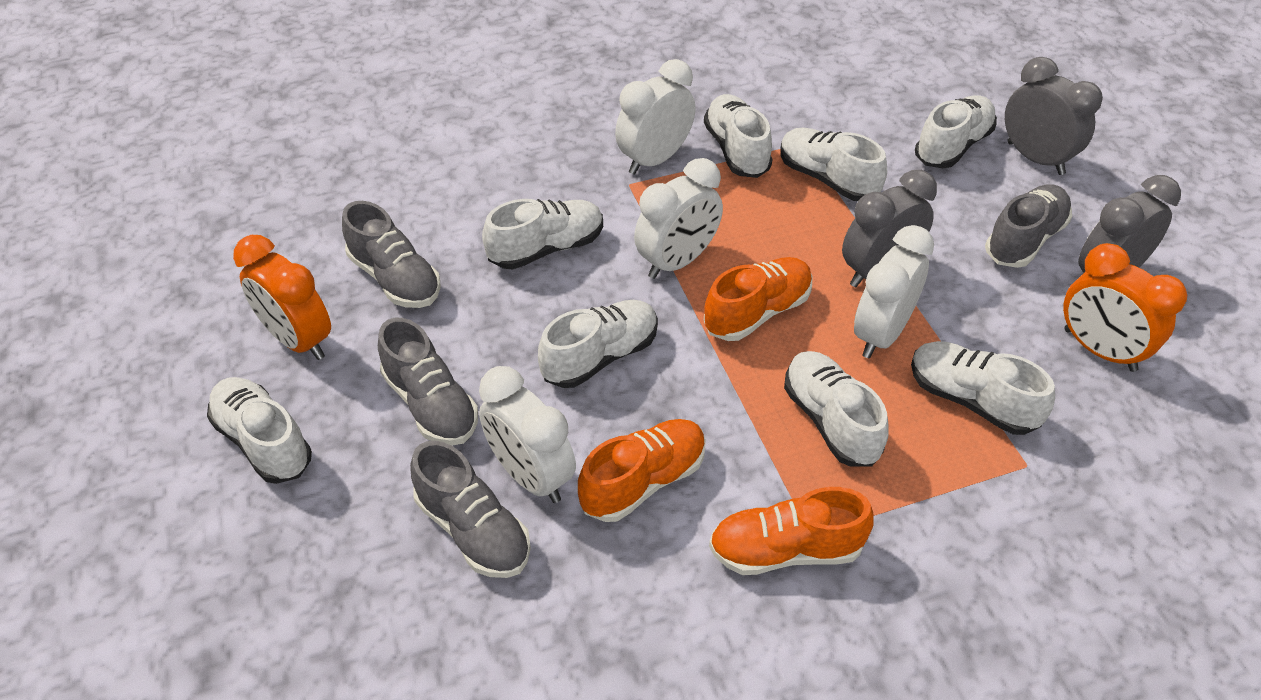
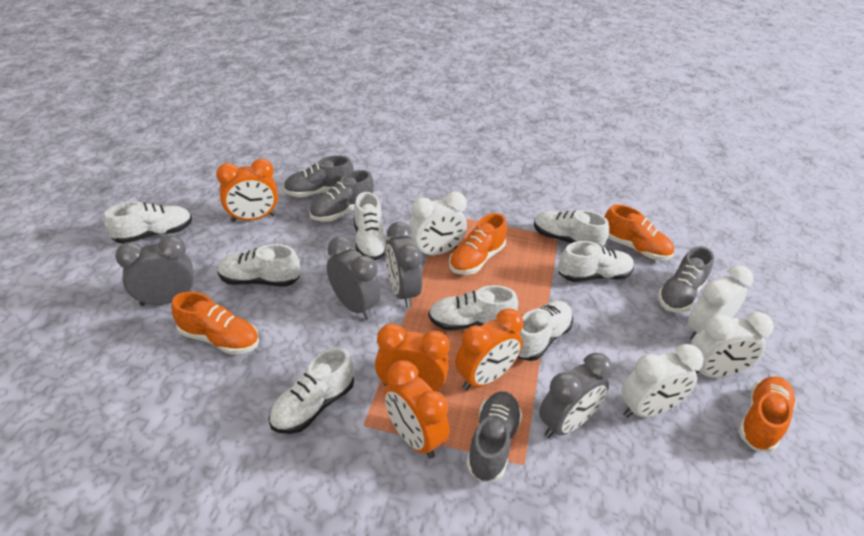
grey clock: [842,170,937,287] [1005,57,1103,175] [1078,175,1181,272] = 3 -> [115,236,194,306] [327,236,381,319] [386,222,422,307] [539,353,613,438] = 4
orange clock: [233,235,331,360] [1063,243,1187,372] = 2 -> [216,159,278,222] [375,323,450,392] [384,360,449,459] [455,308,523,390] = 4
orange shoe: [578,419,706,522] [704,257,813,341] [709,487,874,575] = 3 -> [171,292,259,355] [449,213,507,275] [605,205,674,260] [738,377,796,452] = 4

